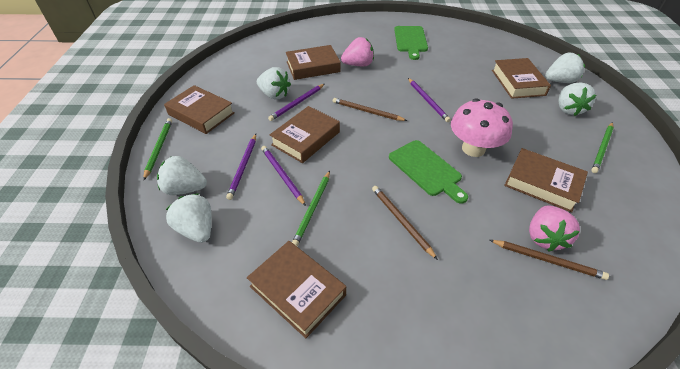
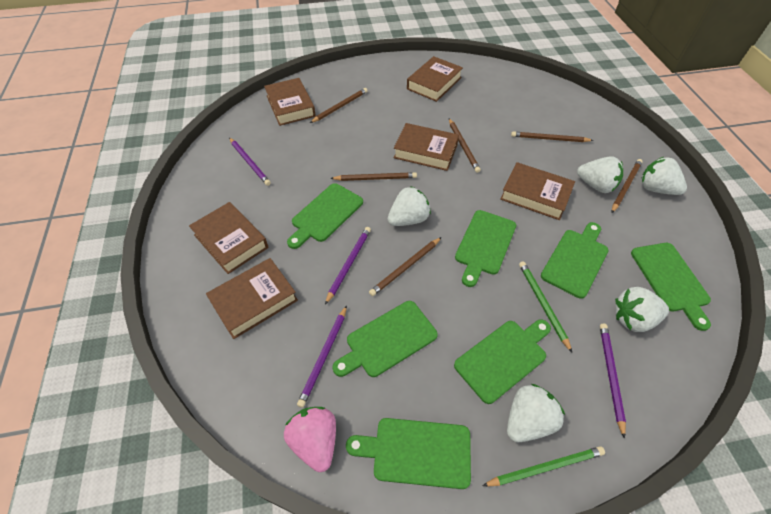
brown pencil: [333,98,407,121] [372,186,438,260] [490,240,609,280] = 3 -> [310,88,368,123] [330,172,417,181] [369,237,442,296] [449,118,481,173] [511,131,594,142] [611,159,643,213] = 6
green cutting board: [389,140,468,204] [394,26,428,60] = 2 -> [287,183,363,249] [332,301,438,377] [346,418,471,489] [454,319,551,404] [455,210,516,287] [541,222,609,299] [631,243,711,331] = 7
green pencil: [143,118,172,181] [292,171,330,246] [591,122,614,173] = 3 -> [482,446,605,486] [519,261,572,352] = 2
pink mushroom: [451,98,513,157] = 1 -> none = 0
pink strawberry: [341,37,374,66] [529,205,580,251] = 2 -> [284,407,336,472] = 1

